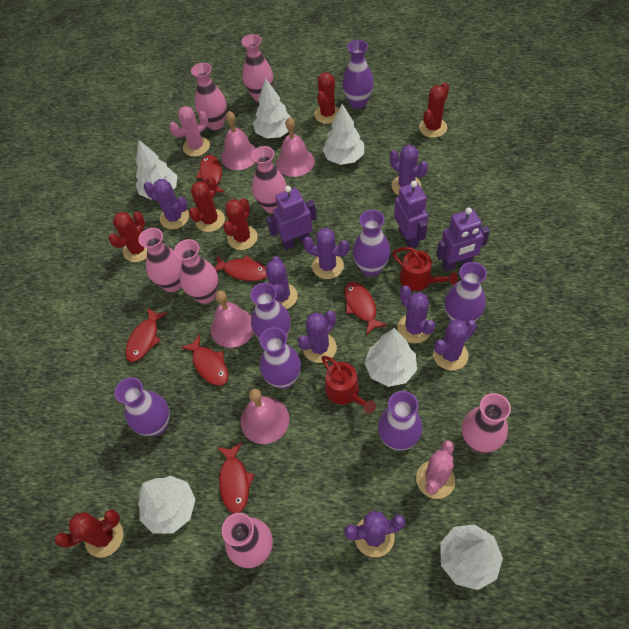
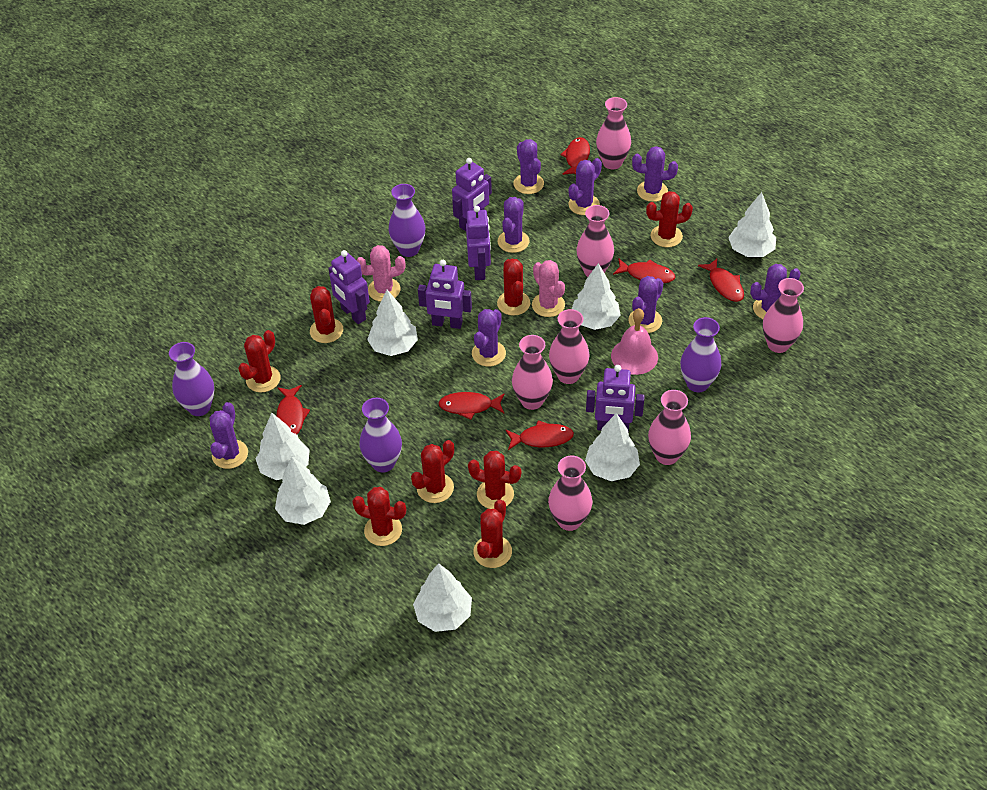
pink bell: [211,290,254,348] [221,111,256,170] [241,389,289,444] [276,117,314,177] = 4 -> [611,308,658,375] = 1
purple robot: [267,186,316,250] [394,181,428,248] [436,207,490,271] = 3 -> [328,250,370,324] [418,260,472,329] [452,158,492,231] [466,206,491,280] [586,365,645,432] = 5
purple vase: [115,377,170,436] [250,283,291,339] [260,327,301,389] [342,40,374,109] [353,210,390,277] [378,391,423,451] [445,262,487,322] = 7 -> [169,342,214,416] [359,398,402,473] [388,184,425,257] [680,317,721,392] = 4
red cactus: [54,509,123,558] [108,211,147,262] [189,176,225,232] [223,198,258,250] [314,72,339,124] [419,83,449,138] = 6 -> [238,330,281,393] [310,286,343,343] [352,487,406,546] [411,440,454,503] [468,451,521,509] [474,499,512,568] [497,259,530,316] [646,191,693,247] = 8
red watering can: [321,356,376,414] [392,247,458,291] = 2 -> none = 0
white tree: [136,140,178,199] [138,476,196,534] [253,78,291,138] [322,104,364,165] [364,328,417,387] [440,524,503,590] = 6 -> [256,412,310,480] [275,457,331,525] [367,290,418,356] [413,563,472,632] [572,263,621,330] [585,413,640,481] [728,192,776,257] = 7

